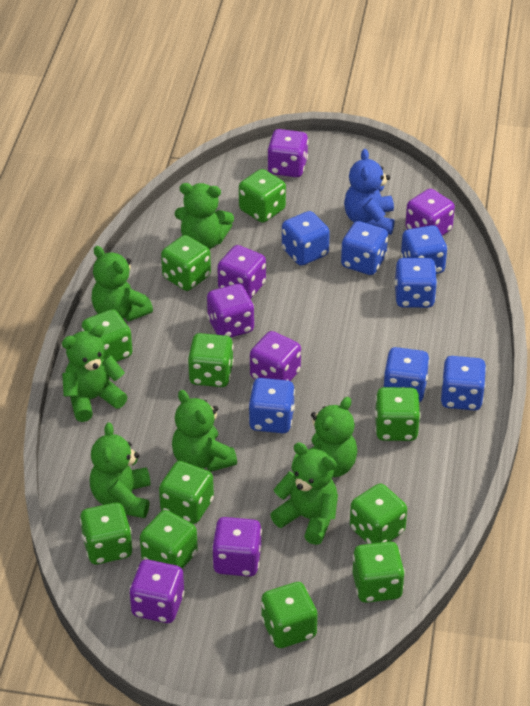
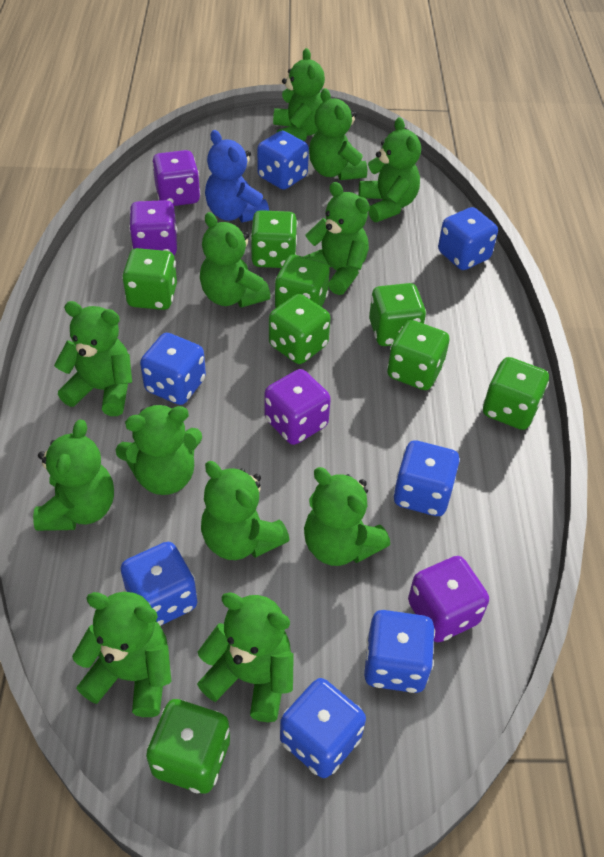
green dice: [80,502,132,564] [82,309,132,362] [140,510,198,569] [159,461,214,524] [161,235,211,291] [188,333,234,387] [239,169,286,223] [261,582,318,648] [350,484,407,544] [353,542,405,603] [375,387,421,441] = 11 -> [122,248,177,310] [146,699,230,794] [250,210,298,268] [269,294,330,364] [275,255,330,308] [369,283,426,346] [387,320,450,390] [483,357,549,430] = 8
green teddy bear: [62,325,127,422] [90,422,151,518] [91,246,153,321] [172,390,237,472] [175,183,234,249] [270,442,338,545] [291,397,357,477] = 7 -> [33,419,114,531] [54,301,132,416] [72,592,172,717] [116,404,202,495] [197,592,294,722] [200,212,270,308] [201,461,290,560] [273,48,325,141] [303,182,370,295] [304,467,390,566] [309,88,367,180] [359,117,421,222] = 12
purple dice: [129,560,185,623] [207,284,254,337] [212,517,262,577] [217,245,266,299] [250,331,301,381] [267,129,308,177] [405,189,455,236] = 7 -> [129,200,177,255] [152,150,200,206] [265,369,331,445] [408,556,489,643] = 4

